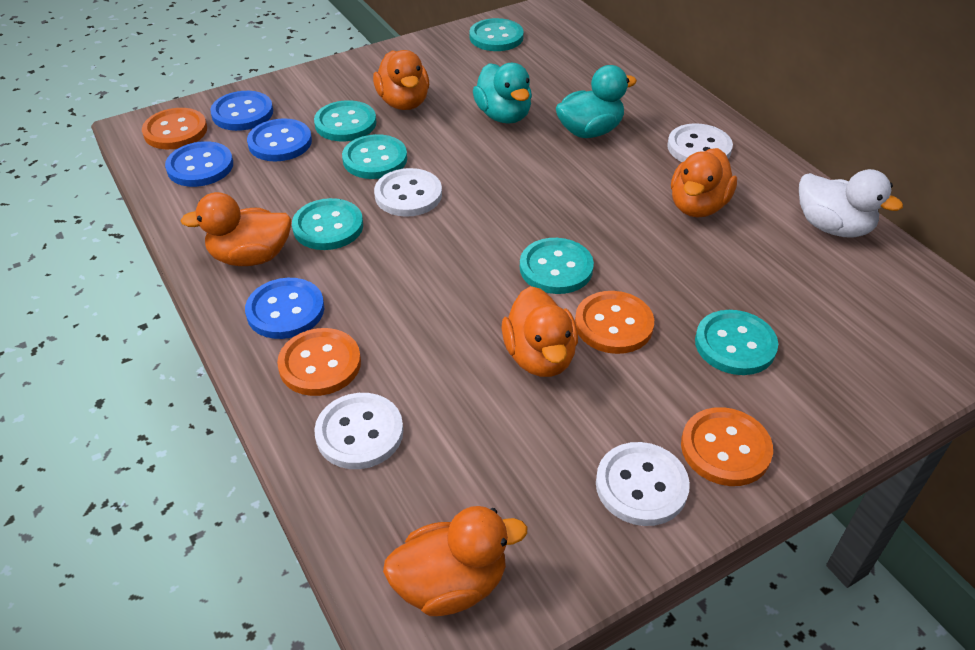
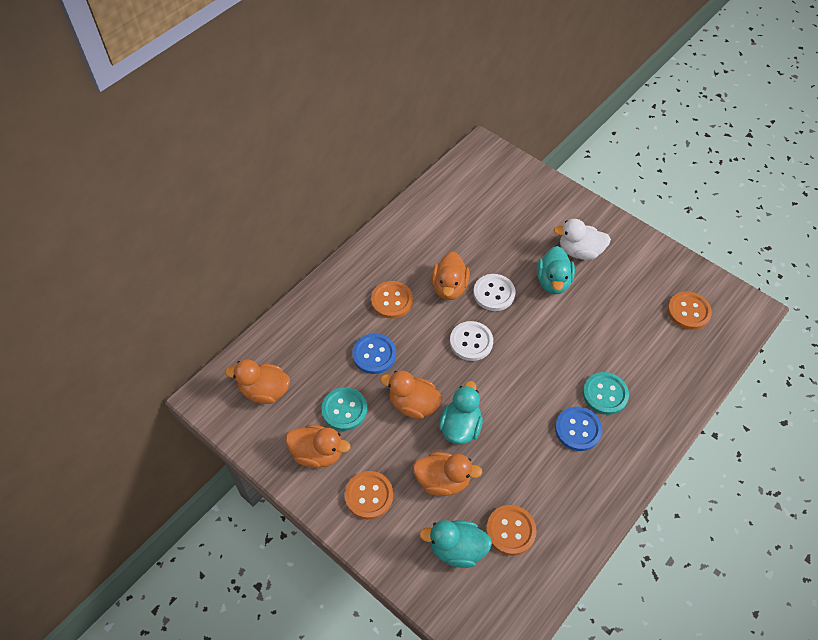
blue button: [165,141,233,187] [210,91,273,131] [245,278,324,339] [247,118,312,161] = 4 -> [352,334,396,374] [555,407,602,451] = 2
turquoise button: [292,198,363,250] [314,100,376,141] [342,134,407,179] [469,18,524,51] [520,238,594,294] [695,310,778,375] = 6 -> [322,387,367,431] [583,372,629,415] = 2
turquoise duck: [473,63,532,124] [556,65,637,138] = 2 -> [419,520,492,568] [439,381,483,445] [537,246,575,294] = 3
white button: [314,393,403,469] [374,168,442,217] [596,442,690,526] [667,123,733,162] = 4 -> [450,321,493,361] [473,274,515,311] = 2

